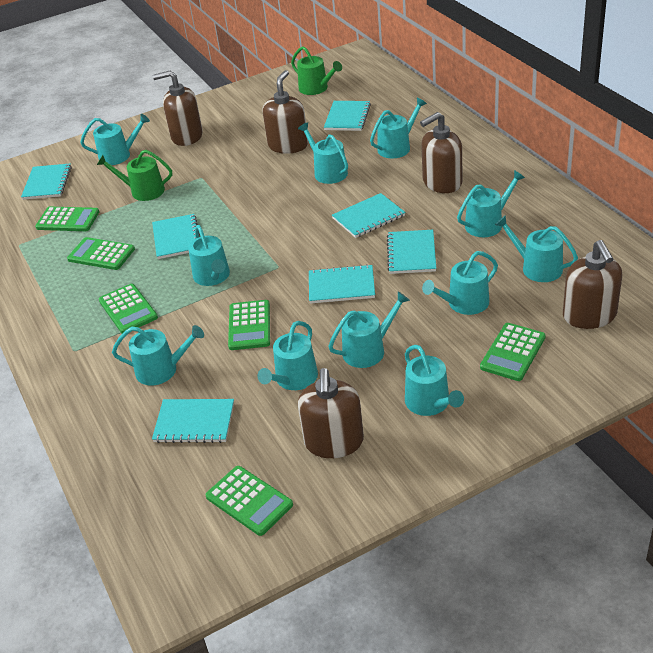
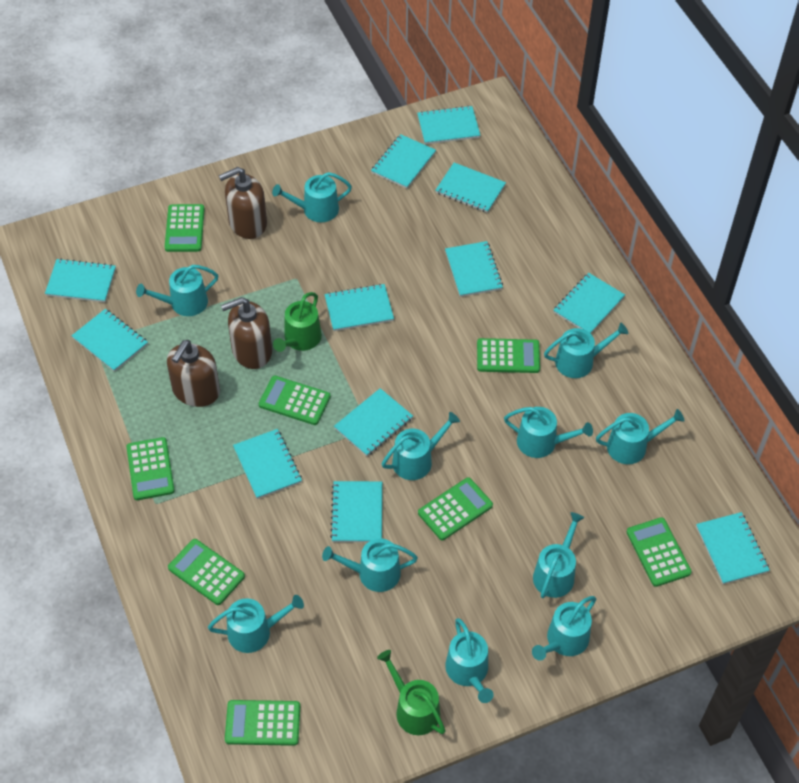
brown soap dispenser: [153,71,203,146] [262,70,308,154] [298,368,364,458] [420,112,462,193] [563,240,622,329] = 5 -> [167,340,220,407] [219,167,267,239] [221,297,272,369] = 3
green calculator: [35,207,99,231] [67,237,135,270] [99,284,158,333] [205,466,293,536] [228,300,270,350] [480,323,546,381] = 6 -> [126,437,175,500] [165,204,205,252] [168,539,245,605] [225,700,300,746] [259,376,331,425] [418,477,493,540] [477,338,540,373] [627,517,692,587] = 8
turquoise notebook: [21,164,72,200] [152,214,200,259] [152,399,234,443] [309,264,375,304] [324,101,371,131] [332,193,405,238] [387,230,436,274] = 7 -> [45,258,116,302] [71,309,148,372] [233,429,302,499] [324,284,394,331] [330,481,382,542] [334,388,413,456] [371,134,436,189] [417,106,480,144] [435,162,506,213] [445,241,503,297] [553,273,625,334] [696,512,770,584] = 12

